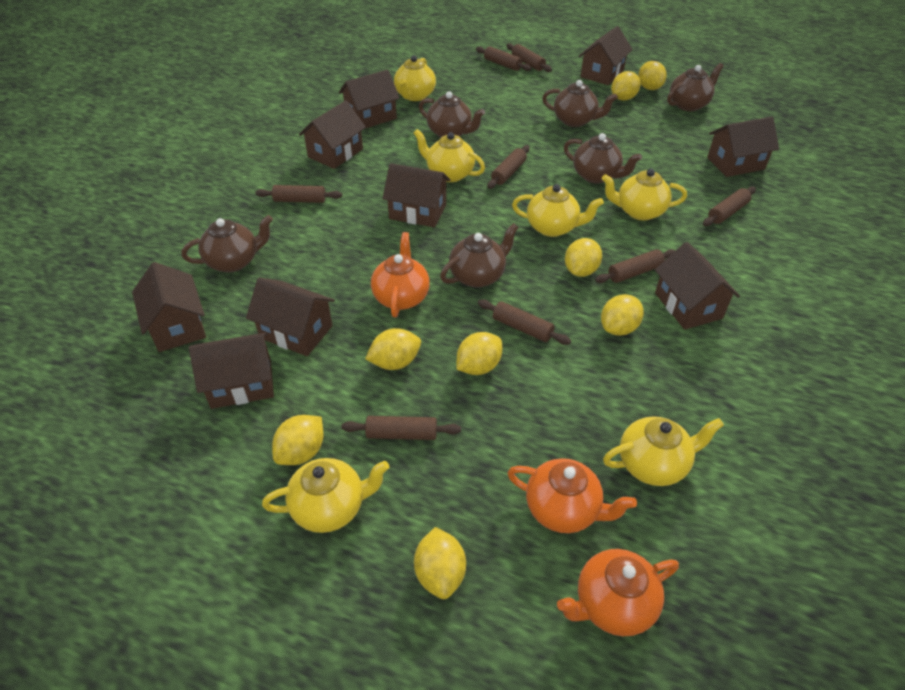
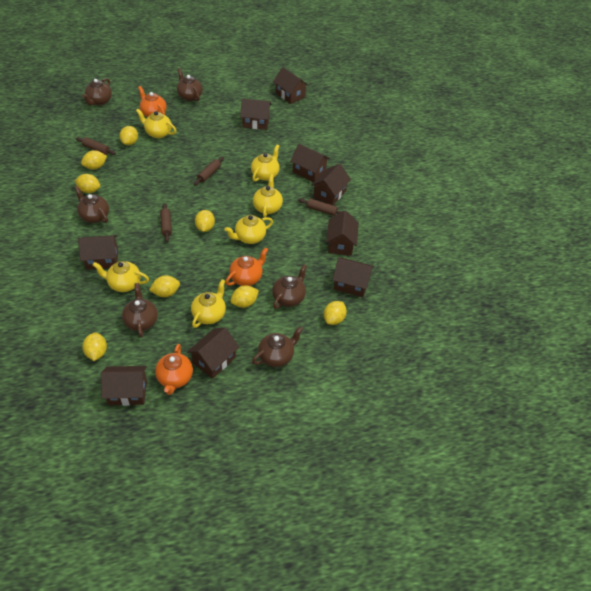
brown rolling pin: [255,185,342,203] [342,416,461,440] [476,46,531,71] [478,299,571,345] [487,145,530,189] [506,43,552,72] [595,249,676,283] [703,186,756,226] = 8 -> [76,137,116,155] [160,203,172,242] [194,157,224,185] [298,198,343,216] = 4

